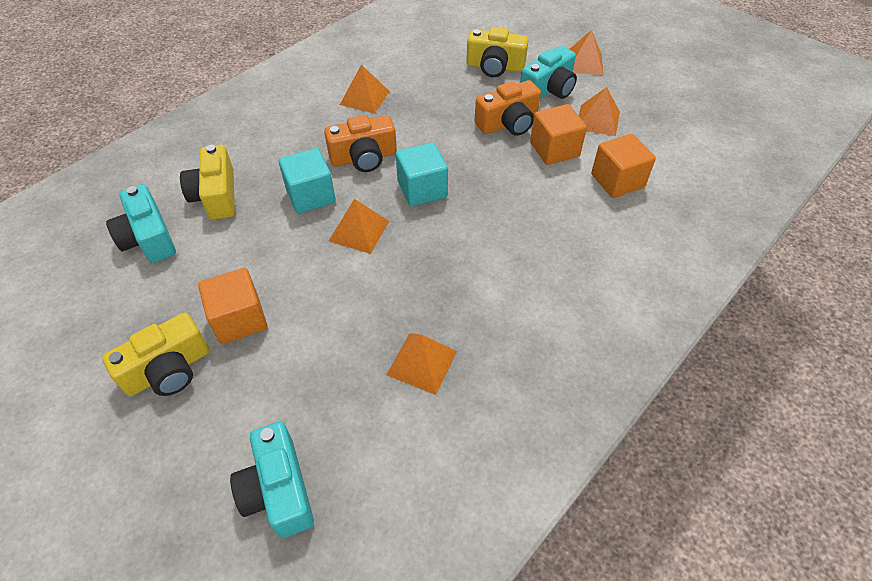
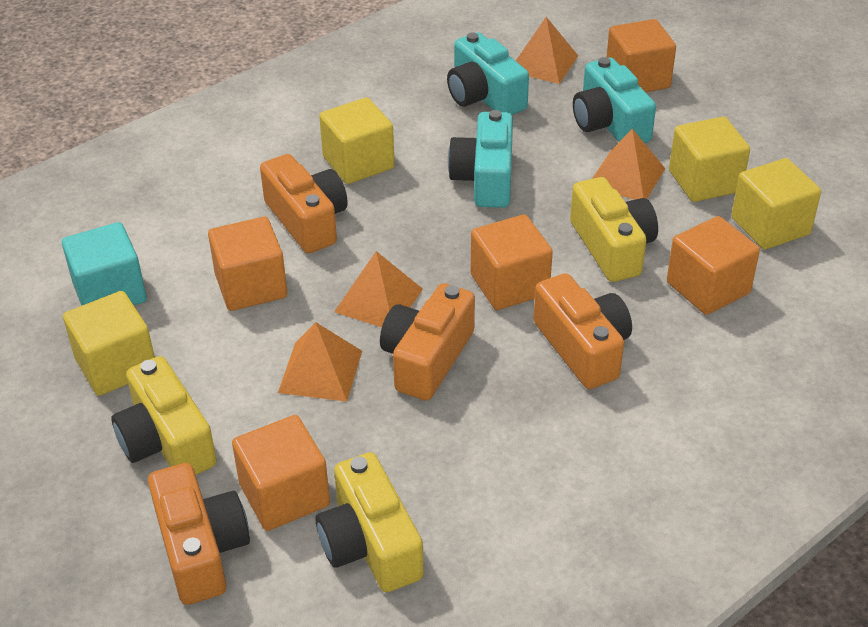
orange camera: [324,115,397,172] [474,80,541,136] = 2 -> [148,463,250,605] [260,154,348,253] [380,283,475,401] [533,273,632,389] = 4
orange cube: [198,268,268,344] [530,104,587,165] [591,134,656,198] = 3 -> [208,217,287,311] [232,415,330,531] [471,214,553,310] [607,19,676,92] [667,216,760,315] = 5
orange pyramid: [329,199,389,254] [340,65,390,114] [386,333,457,395] [569,30,603,75] [579,87,620,136] = 5 -> [278,322,362,402] [334,251,423,327] [516,17,578,84] [592,129,665,200] = 4
turquoise cube: [278,148,336,214] [396,142,448,207] = 2 -> [62,222,147,306] = 1
yellow cube: none = 0 -> [63,291,155,396] [319,97,395,184] [669,116,750,202] [731,158,821,250] = 4

